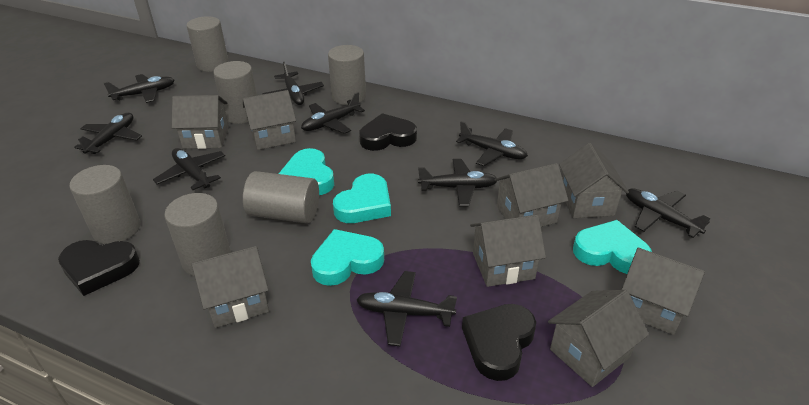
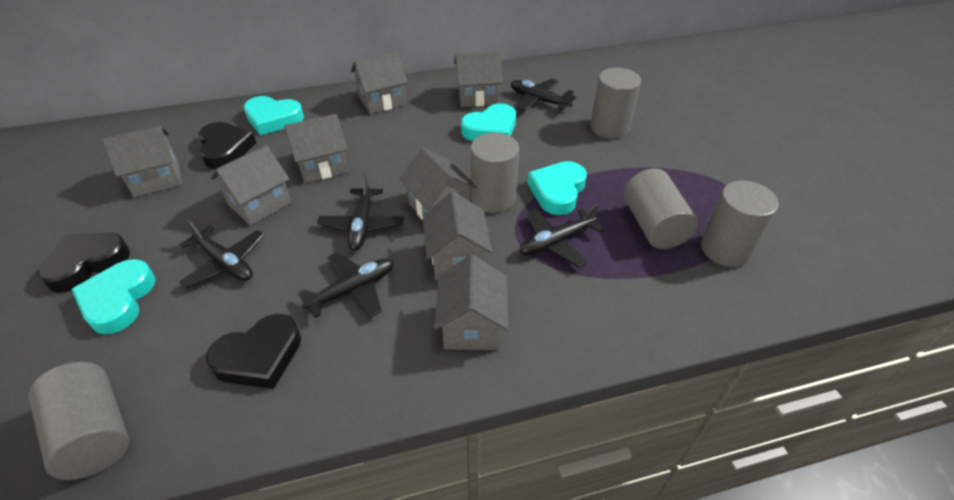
black plane: [74,113,142,154] [104,74,174,103] [153,148,225,190] [262,62,324,105] [301,92,365,134] [356,271,457,346] [418,159,497,207] [456,121,528,166] [626,188,711,238] = 9 -> [179,219,264,288] [297,252,394,318] [317,174,404,251] [511,78,576,111] [519,204,604,268] = 5
grey cylinder: [70,165,140,244] [164,193,231,276] [187,16,229,72] [213,61,257,124] [243,171,319,224] [328,45,366,105] = 6 -> [29,362,129,480] [470,133,519,213] [590,68,641,139] [624,168,698,249] [701,181,779,267] = 5

